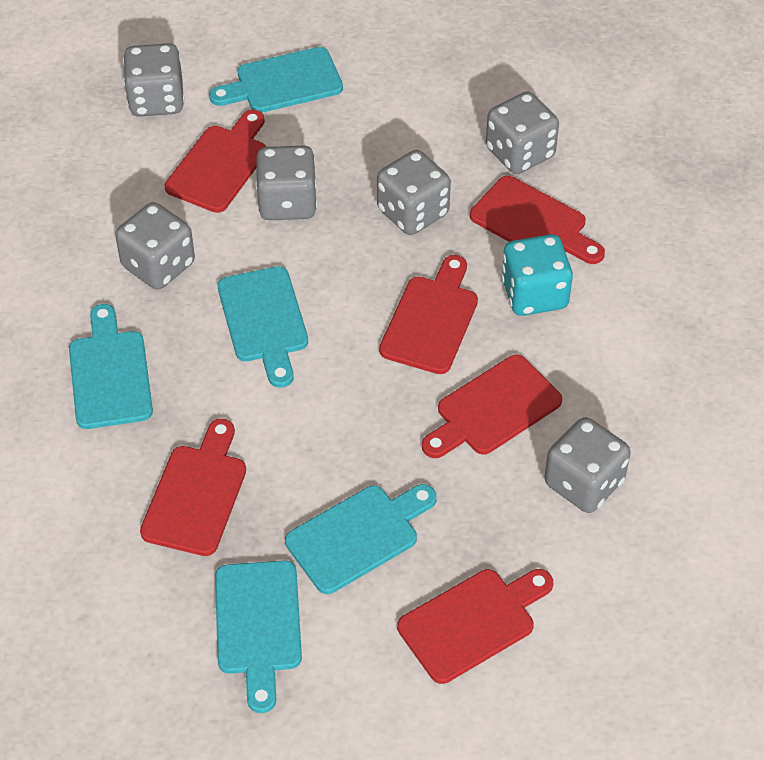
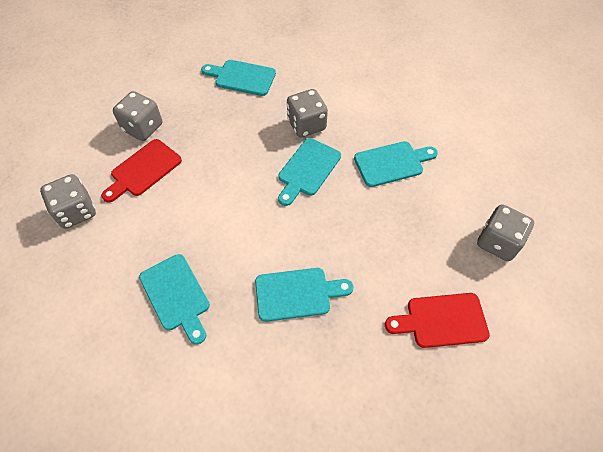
grey dice: [115,202,195,290] [123,43,185,117] [256,146,317,220] [377,150,451,235] [486,92,559,174] [544,417,631,513] = 6 -> [40,174,96,229] [113,91,162,141] [287,89,328,137] [477,204,534,261] = 4
red cutting board: [140,419,246,556] [165,110,266,213] [379,255,478,374] [397,569,553,684] [422,354,562,458] [470,176,605,264] = 6 -> [101,139,182,203] [385,293,490,348] = 2
turquoise dice: [501,234,573,316] = 1 -> none = 0

